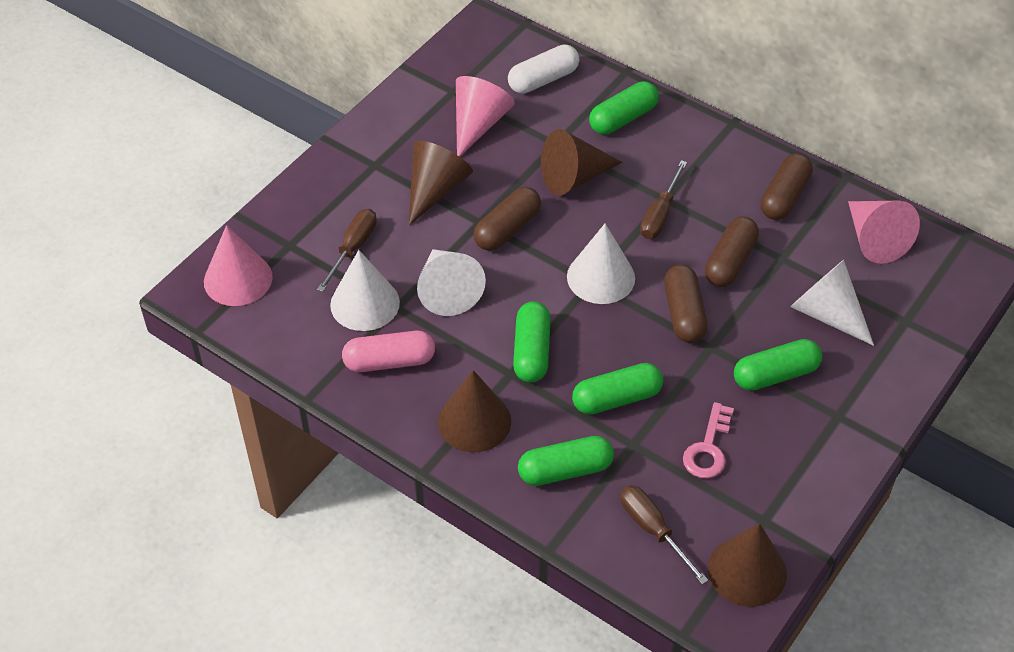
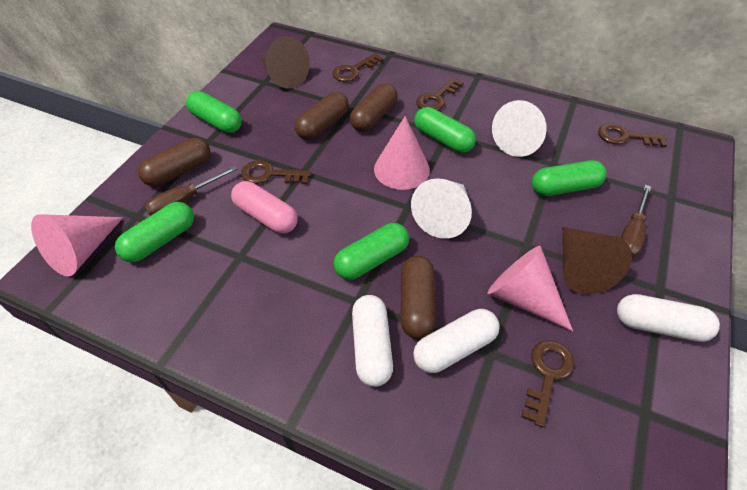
brown cone: [409,140,473,226] [438,370,511,452] [541,129,622,196] [708,523,787,607] = 4 -> [262,36,310,89] [563,227,632,295] = 2
brown key: none = 0 -> [241,160,311,184] [332,53,383,82] [416,78,463,111] [521,340,575,427] [598,123,667,147] = 5
brown screwdriver: [317,209,377,292] [621,485,708,585] [640,160,687,239] = 3 -> [144,166,237,216] [621,185,651,258] = 2
pink key: [683,402,734,478] = 1 -> none = 0
white capsule: [508,44,579,94] = 1 -> [352,295,393,387] [413,309,500,373] [617,294,720,342] = 3
white cone: [330,250,400,331] [417,249,486,316] [567,223,635,304] [790,260,874,346] = 4 -> [411,178,472,239] [492,100,547,157] = 2

